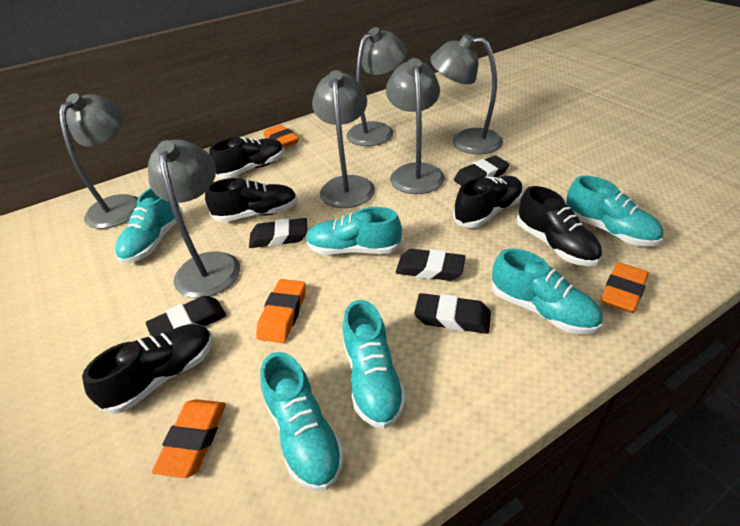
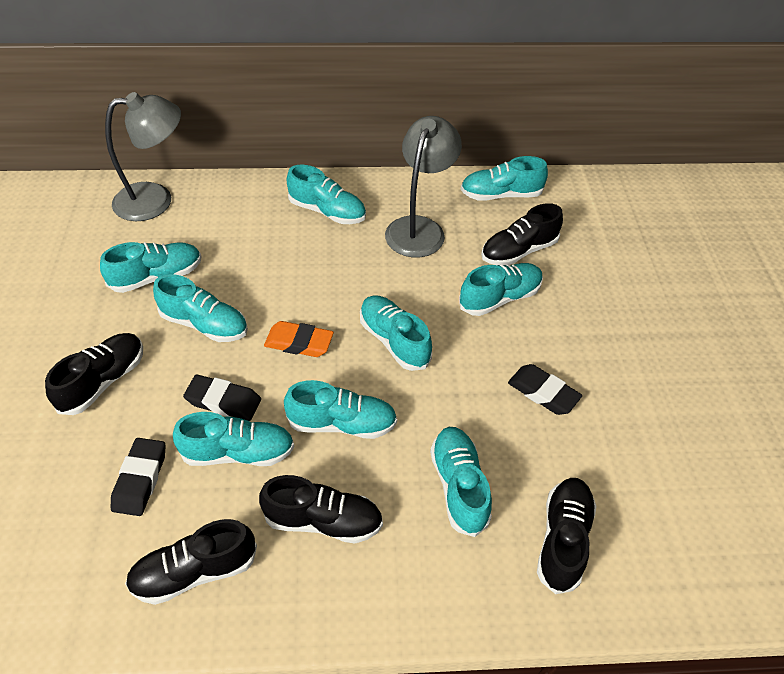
black eraser: [146,296,226,336] [249,218,307,248] [396,249,466,281] [414,293,491,334] [454,155,509,186] = 5 -> [111,438,166,516] [183,375,261,421] [508,364,582,415] = 3
grey lamp: [59,93,138,229] [148,140,240,298] [312,70,375,208] [346,27,407,146] [386,58,445,194] [430,34,503,154] = 6 -> [105,92,181,221] [385,116,462,257] = 2
orange eraser: [152,399,226,478] [256,279,306,343] [263,125,299,148] [601,262,649,313] = 4 -> [264,321,334,357] = 1
turquoise shoe: [115,188,183,264] [260,352,345,491] [306,207,402,255] [342,300,406,429] [492,249,603,334] [566,176,663,246] = 6 -> [100,242,202,293] [153,274,248,342] [173,412,294,466] [284,380,397,439] [287,165,366,224] [360,295,432,371] [430,427,492,537] [459,263,543,316] [461,156,548,201] = 9

